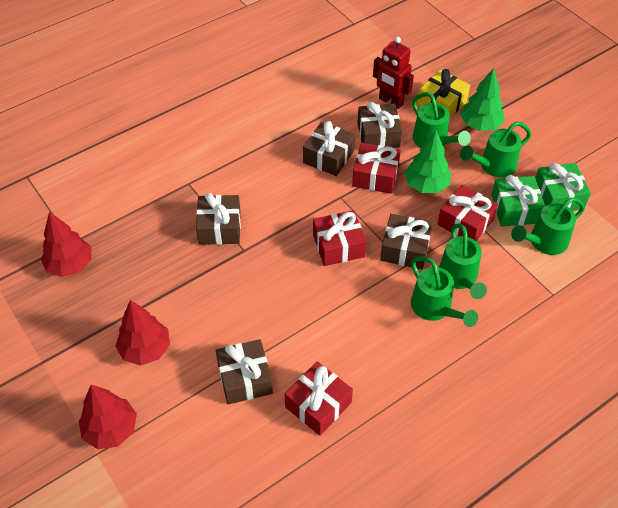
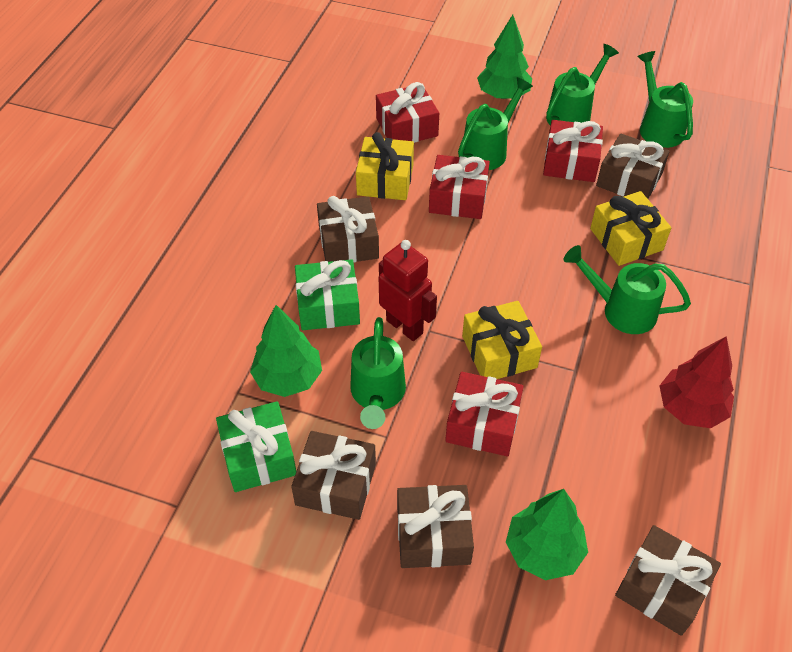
green tree: [405,130,451,193] [460,68,505,131] = 2 -> [250,305,322,397] [477,15,532,99] [506,489,588,580] = 3
red tree: [41,212,91,277] [79,385,137,449] [116,300,170,366] = 3 -> [659,336,734,428] = 1
yellow gift: [417,69,470,119] = 1 -> [356,132,414,200] [462,301,542,379] [590,191,671,266] = 3

